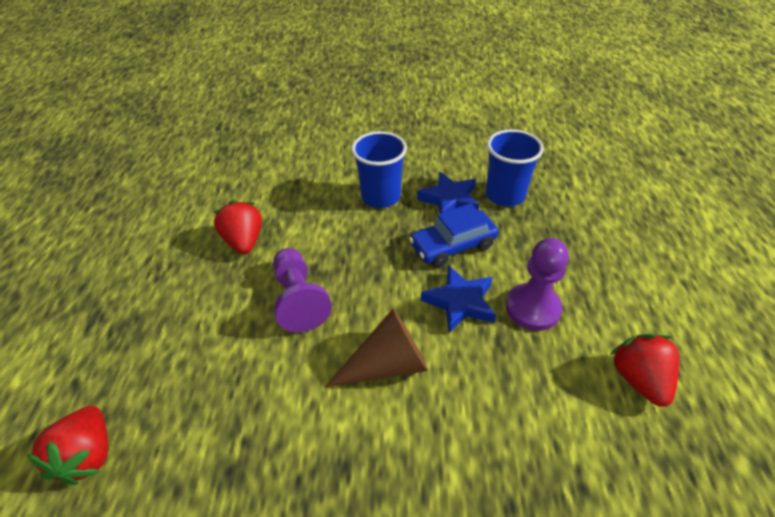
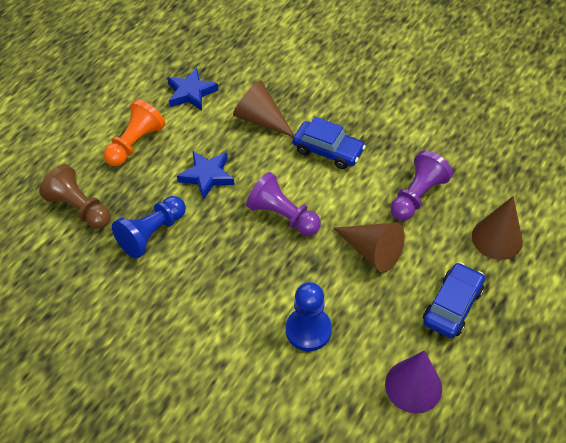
blue car: [409,203,499,267] = 1 -> [293,117,366,169] [423,262,485,338] = 2
blue cup: [351,131,407,208] [486,129,544,207] = 2 -> none = 0
blue pawn: none = 0 -> [112,196,186,258] [286,282,332,351] = 2
brown cone: [325,308,428,387] = 1 -> [233,80,294,137] [333,222,405,273] [472,196,523,260] = 3
brown pawn: none = 0 -> [39,164,111,229] = 1
orange pawn: none = 0 -> [104,99,165,166] = 1
purple cone: none = 0 -> [385,351,442,413] = 1
red strawberry: [26,406,108,485] [214,200,262,254] [610,334,679,407] = 3 -> none = 0

